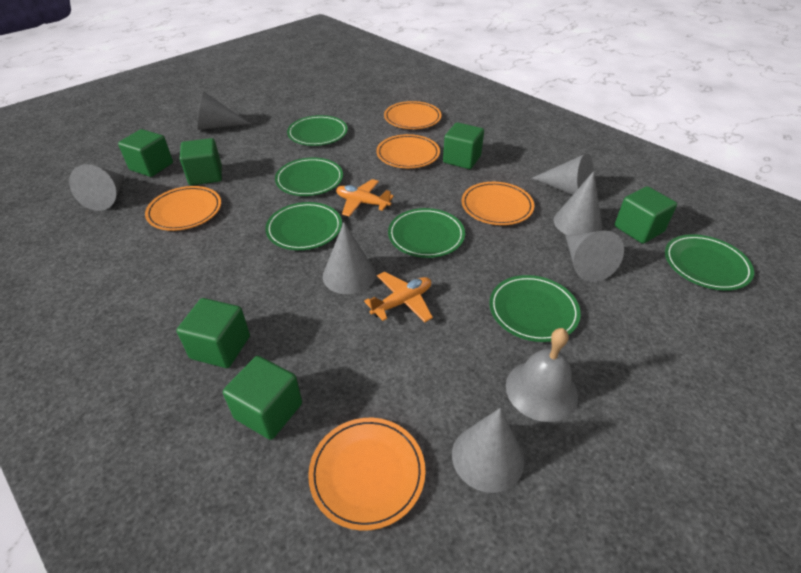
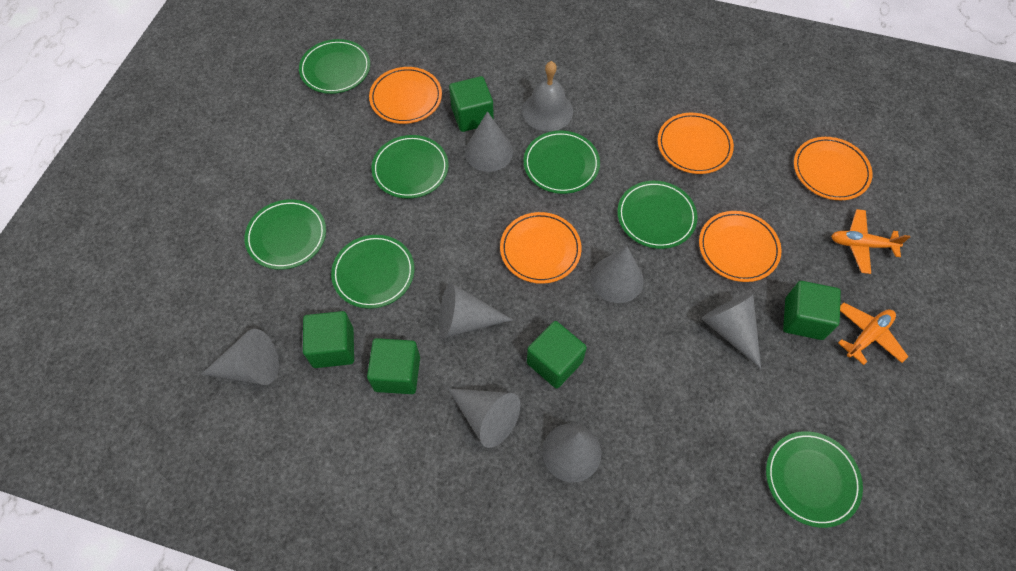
green cube: [118,129,173,177] [176,298,250,368] [180,138,222,185] [223,356,302,440] [443,122,484,169] [615,186,677,244] = 6 -> [303,311,354,368] [367,338,420,394] [449,76,494,132] [527,321,587,389] [783,281,841,340] = 5
green plate: [265,202,342,250] [275,158,343,196] [287,115,348,146] [388,208,465,258] [489,275,581,342] [665,234,754,290] = 6 -> [245,199,326,270] [299,39,370,94] [331,235,414,309] [372,135,449,199] [524,131,600,194] [617,181,698,249] [766,431,863,528] = 7

